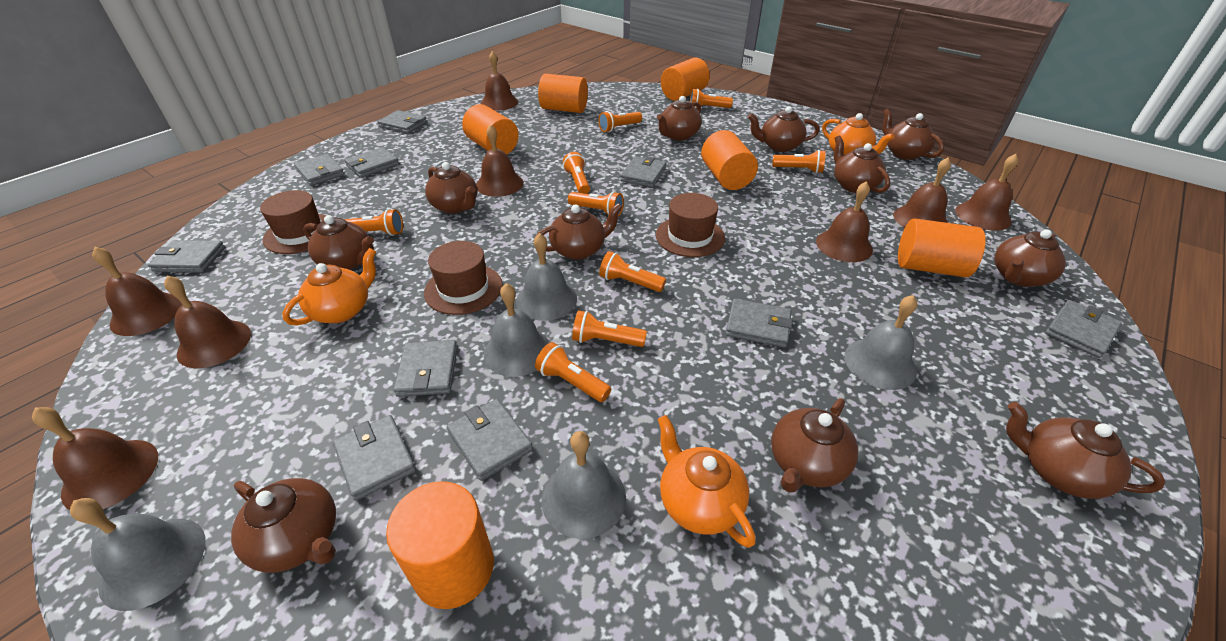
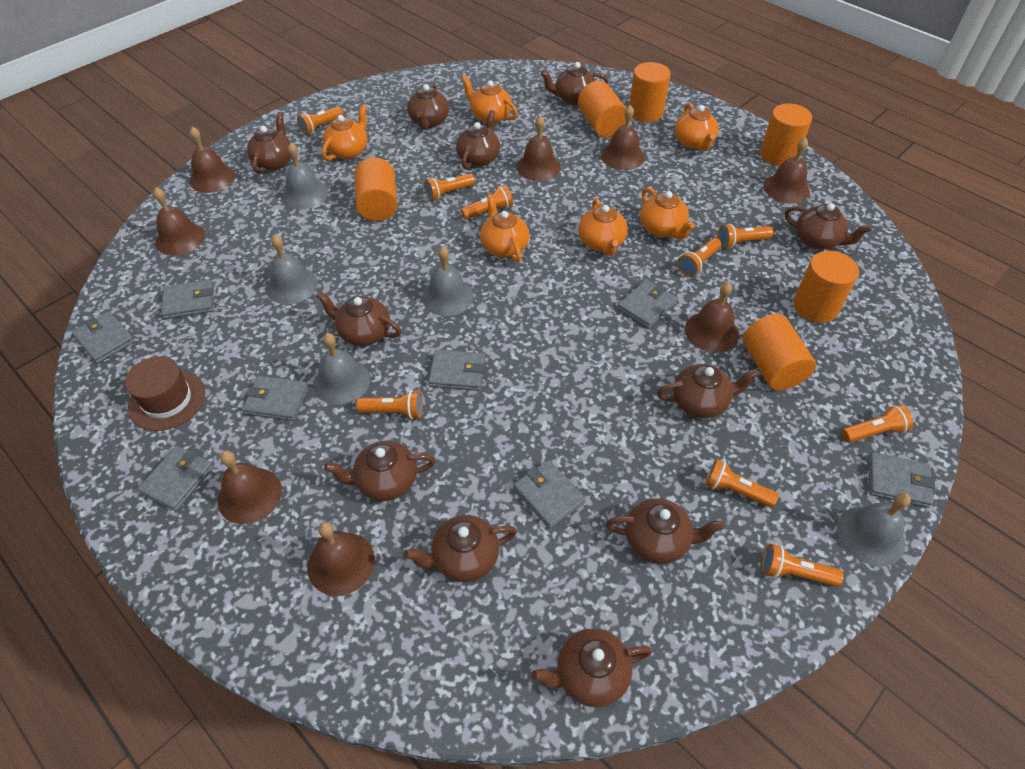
brown hat: [260,190,326,254] [424,241,503,315] [656,193,725,257] = 3 -> [125,356,205,431] = 1
grey wallet: [148,240,225,273] [294,154,345,186] [333,415,416,501] [345,147,399,178] [378,110,427,134] [394,340,458,397] [447,399,533,481] [620,156,666,187] [726,299,793,348] [1045,300,1122,358] = 10 -> [72,311,135,364] [137,446,214,511] [161,280,214,319] [242,376,309,421] [428,350,485,391] [513,460,586,529] [617,279,677,329] [868,452,935,508] = 8
orange teapot: [282,248,376,326] [658,415,756,548] [822,113,894,155] = 3 -> [322,104,367,160] [461,76,518,124] [480,194,530,262] [578,198,628,256] [640,187,695,239] [675,103,719,151] = 6

